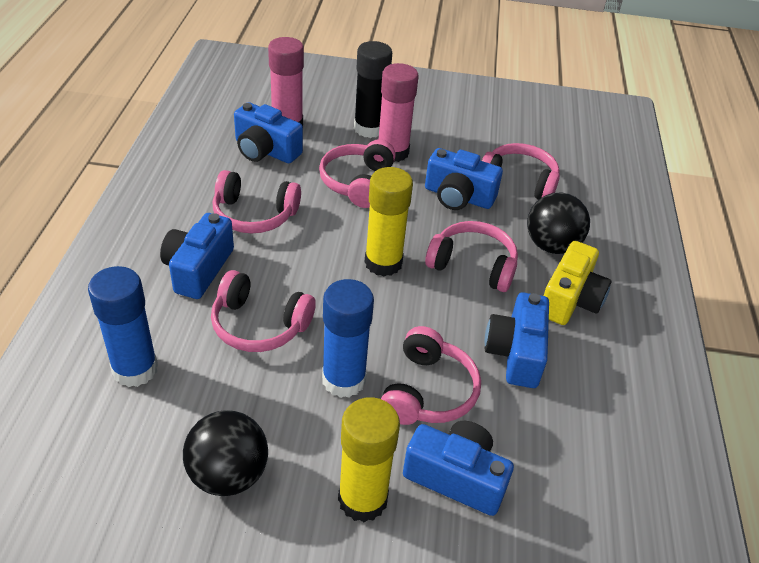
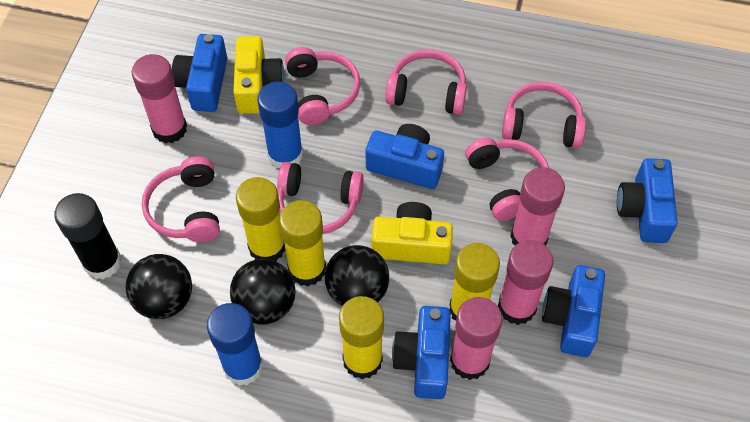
black ball: [183,410,268,496] [527,193,590,254] = 2 -> [126,254,192,319] [230,259,296,324] [325,245,389,306] = 3
pink glue stick: [268,37,304,126] [379,63,419,162] = 2 -> [131,54,187,144] [450,297,503,380] [498,240,553,325] [510,167,565,245] = 4
yellow camera: [544,241,611,325] = 1 -> [233,36,284,114] [372,202,453,264] = 2
yellow glue stick: [338,397,400,522] [364,167,413,276] = 2 -> [236,177,285,261] [279,200,326,286] [339,296,384,379] [450,243,500,320] = 4

